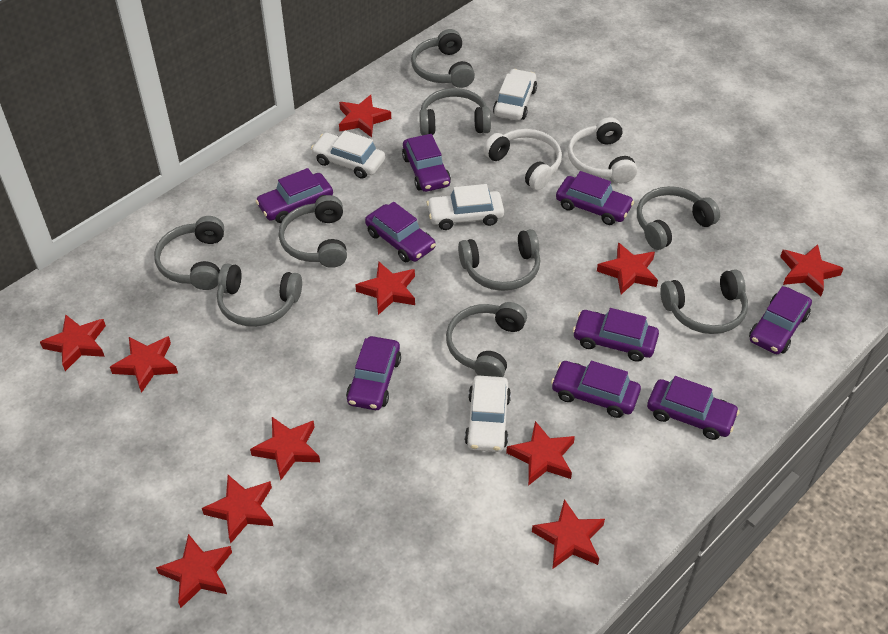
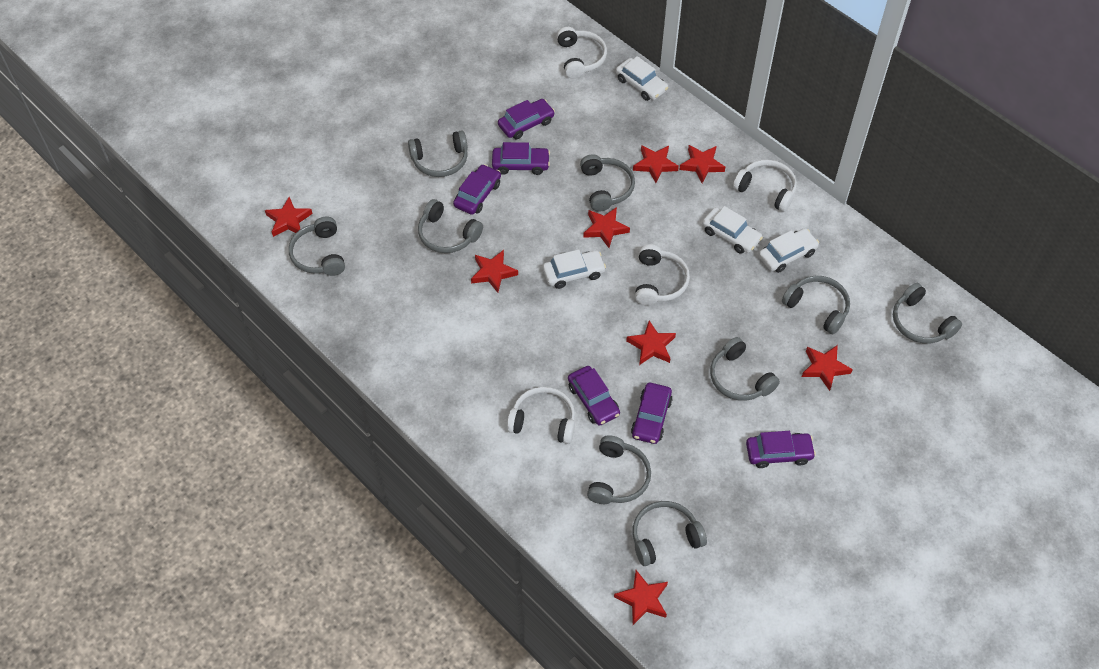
purple car: [255,168,333,223] [346,336,401,410] [365,202,436,262] [402,134,451,192] [551,361,641,418] [556,171,634,225] [573,308,659,362] [647,376,740,440] [749,286,812,354] = 9 -> [453,164,501,215] [492,142,550,175] [498,99,555,139] [568,366,620,426] [631,383,673,444] [746,431,816,468] = 6
red star: [40,314,106,371] [110,336,178,393] [156,534,232,608] [202,475,273,543] [250,417,320,480] [339,95,391,137] [355,262,415,315] [506,421,575,486] [532,499,605,569] [597,242,658,295] [780,244,844,296] = 11 -> [265,197,313,237] [471,250,518,293] [583,207,630,248] [614,570,668,625] [626,320,676,365] [633,145,679,183] [679,145,725,183] [802,345,853,391] = 8
white headphones: [483,129,562,190] [567,117,637,183] = 2 -> [507,387,575,444] [557,27,607,79] [635,244,690,305] [733,160,797,212] = 4

